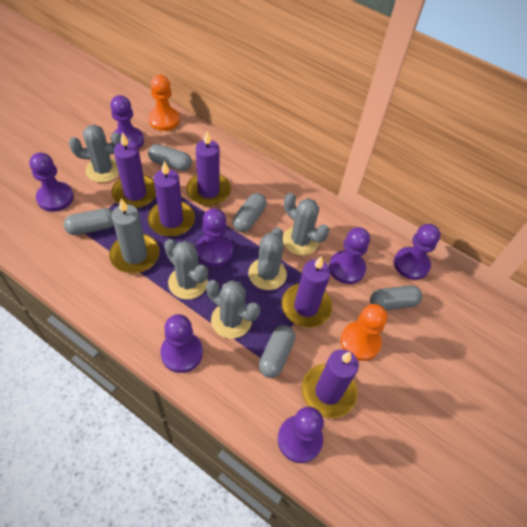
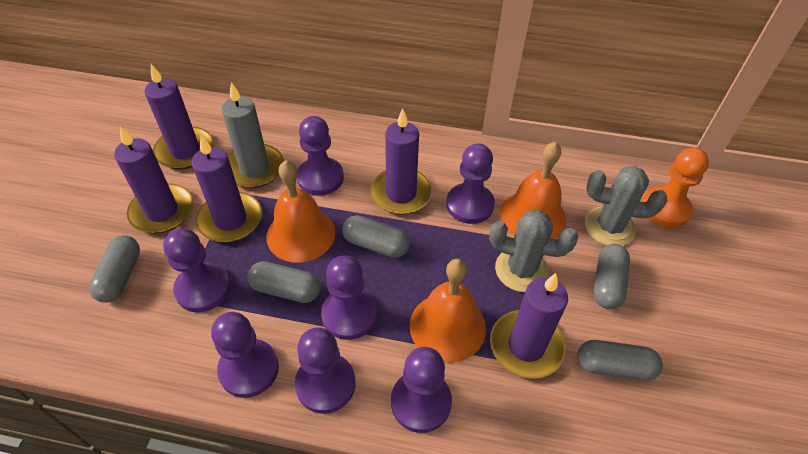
grey cactus: [69,125,121,183] [164,239,208,299] [206,280,260,338] [248,227,287,290] [283,193,329,255] = 5 -> [489,210,578,292] [585,166,667,246] = 2
orange bell: none = 0 -> [266,160,336,263] [410,259,486,362] [500,142,567,239] = 3
orange pawn: [149,75,180,131] [341,304,387,361] = 2 -> [641,147,709,227] = 1

